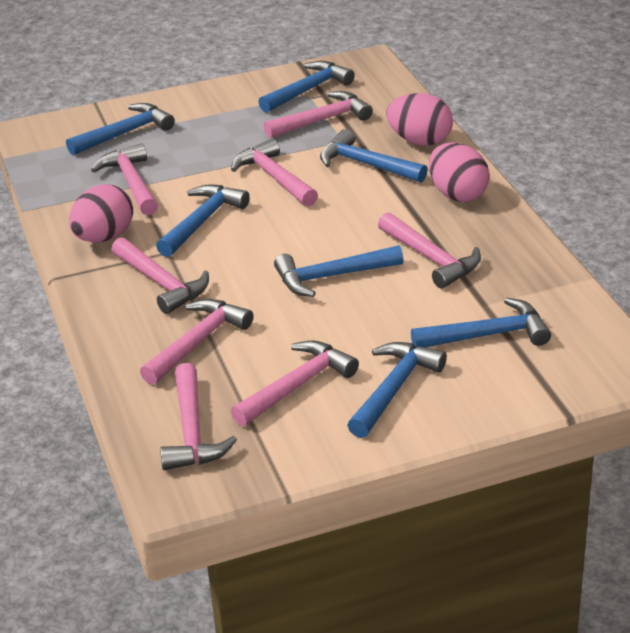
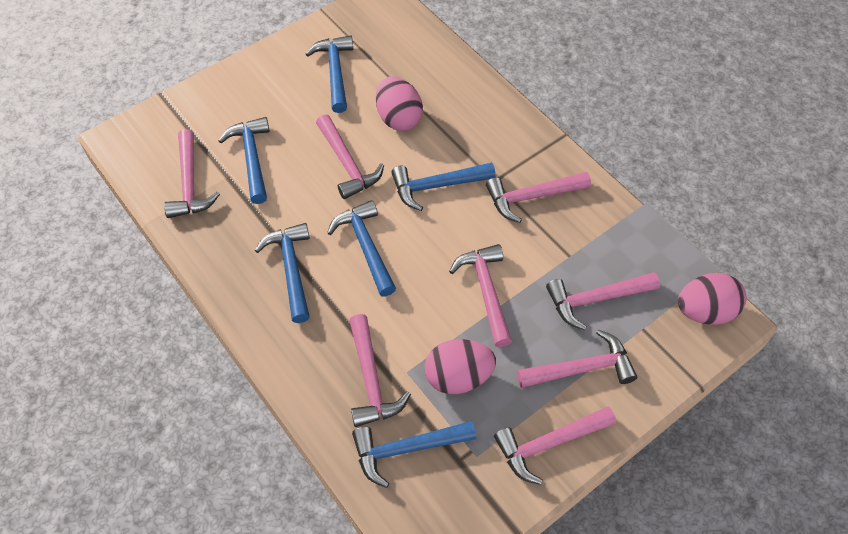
blue hammer: [66,103,175,155] [156,184,250,257] [259,61,355,113] [274,245,404,297] [320,129,428,183] [347,342,447,438] [411,298,551,348] = 7 -> [219,117,270,204] [255,223,310,323] [306,35,353,113] [327,200,396,296] [352,421,476,488] [391,162,496,211] = 6

